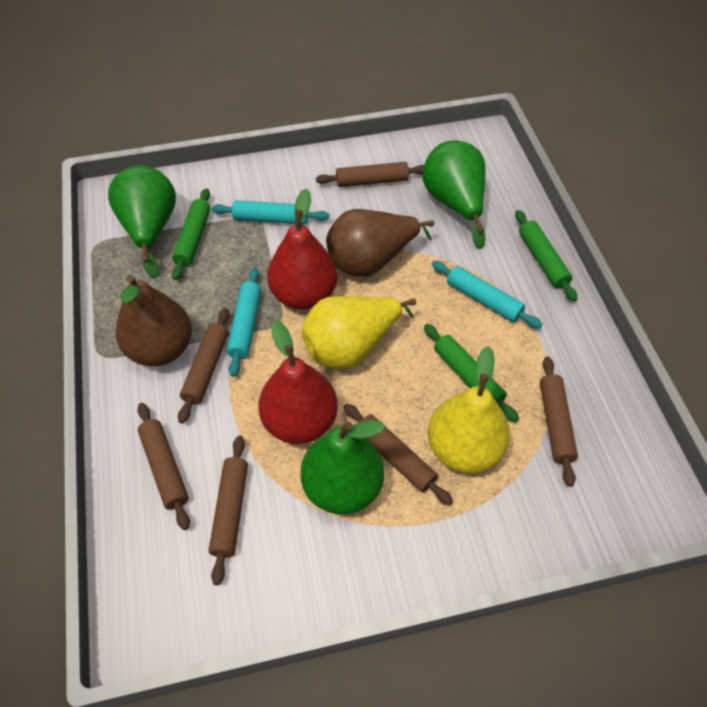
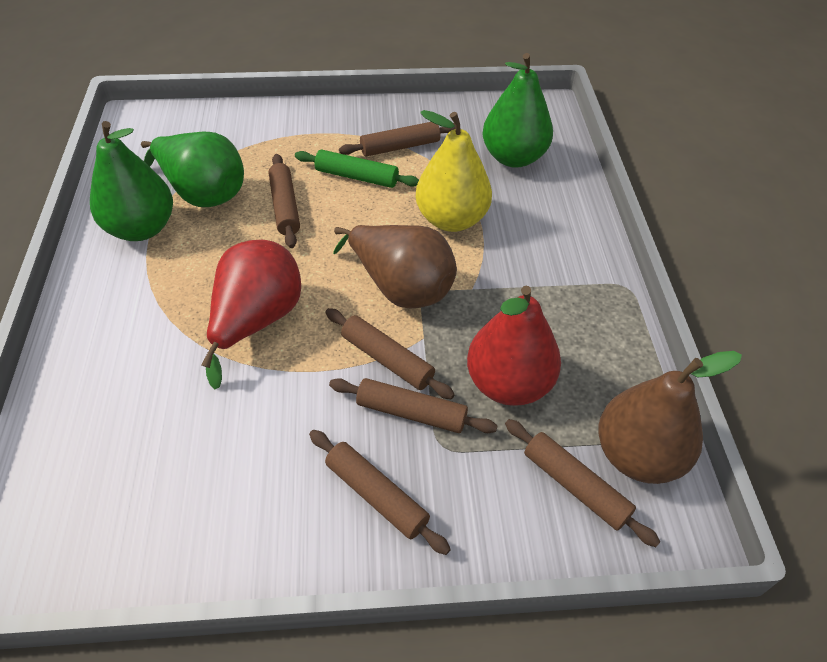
green rolling pin: [172,188,210,280] [424,324,519,422] [515,210,577,302] = 3 -> [295,150,419,188] = 1
turquoise rolling pin: [212,200,329,224] [227,268,261,377] [432,261,543,328] = 3 -> none = 0
yellow pear: [302,296,416,369] [428,346,510,473] = 2 -> [416,110,492,232] = 1

